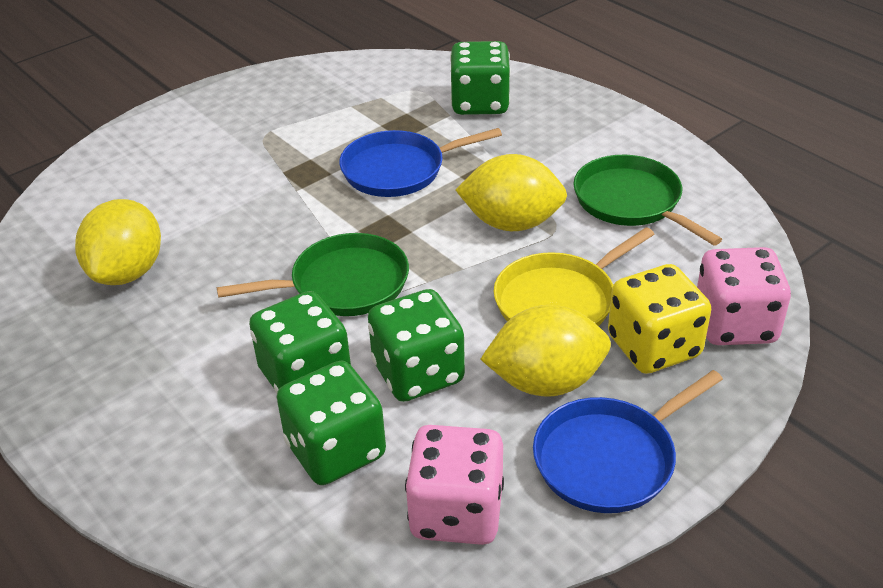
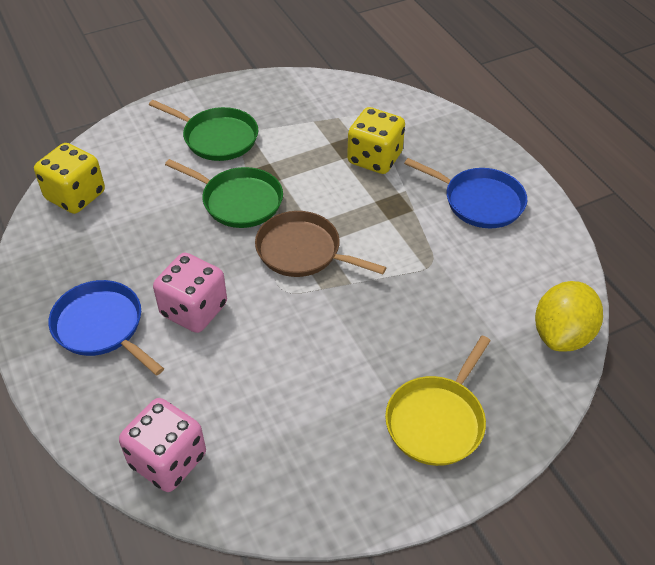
brown pan: none = 0 -> [255,211,387,277] = 1
green dice: [249,291,351,394] [277,361,386,485] [368,289,465,402] [450,41,511,115] = 4 -> none = 0
yellow dice: [608,264,711,374] = 1 -> [34,143,105,214] [347,107,405,174] = 2
yellow lemon: [75,199,161,285] [456,154,567,231] [480,305,611,397] = 3 -> [535,281,603,352] = 1

